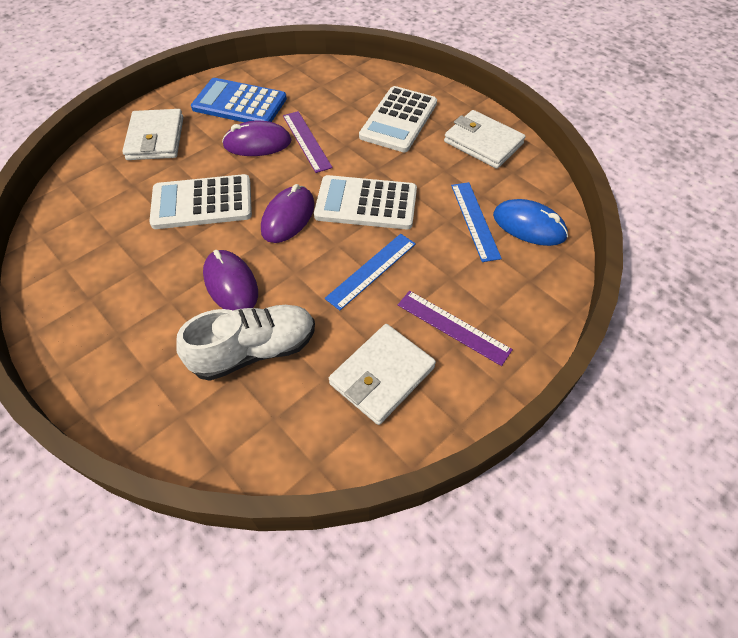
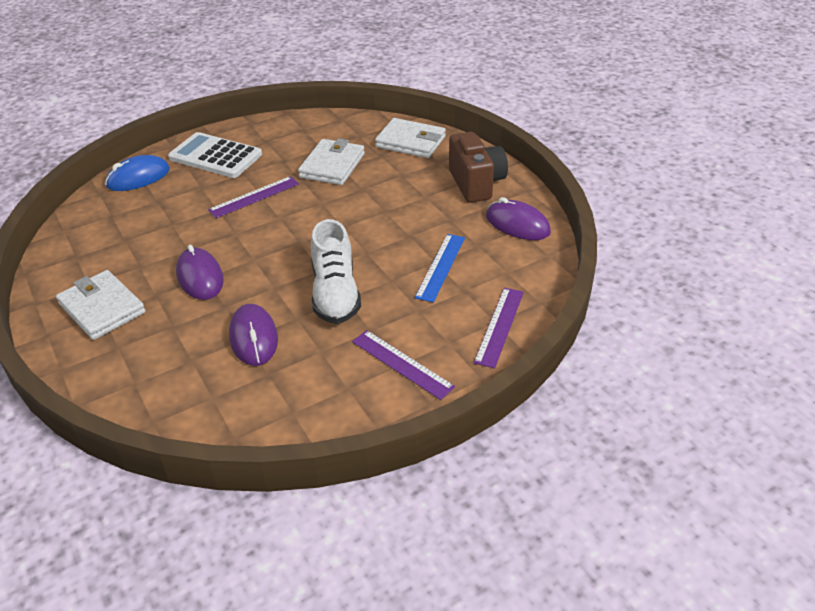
blue calculator: [191,78,287,122] = 1 -> none = 0
blue ruler: [325,234,416,310] [451,182,502,262] = 2 -> [415,234,465,303] = 1
brown camera: none = 0 -> [449,132,508,203] = 1
purple ruler: [283,111,333,173] [398,291,513,366] = 2 -> [208,176,299,218] [352,330,455,400] [474,288,524,368] = 3
white calculator: [149,174,252,229] [314,175,417,230] [359,86,437,152] = 3 -> [168,132,262,178] = 1

